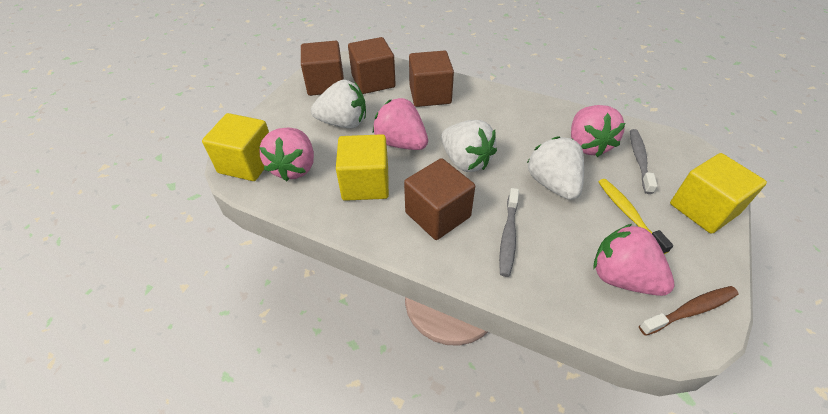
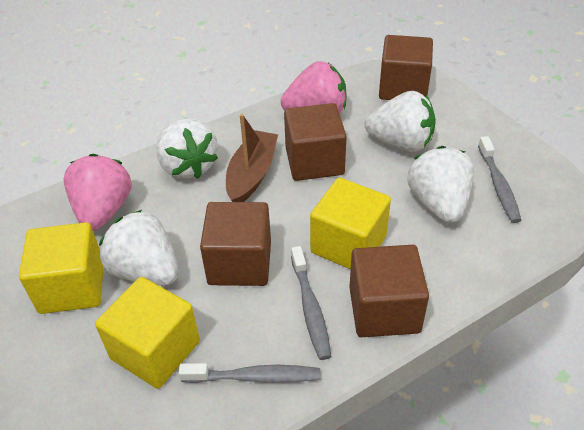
brown boat: none = 0 -> [226,114,278,202] = 1
brown toothbrush: [639,286,738,336] = 1 -> none = 0
grey toothbrush: [499,188,519,277] [630,129,658,194] = 2 -> [179,363,320,383] [291,246,331,360] [478,136,521,223] = 3
pink strawberry: [259,128,314,181] [373,98,428,150] [571,105,626,157] [594,224,674,296] = 4 -> [64,154,132,231] [280,61,347,114] = 2
white strawberry: [311,80,366,129] [441,120,497,172] [527,136,584,200] = 3 -> [99,210,179,286] [156,118,218,179] [364,91,436,152] [407,146,474,223] = 4
yellow toothbrush: [599,179,673,254] = 1 -> none = 0

